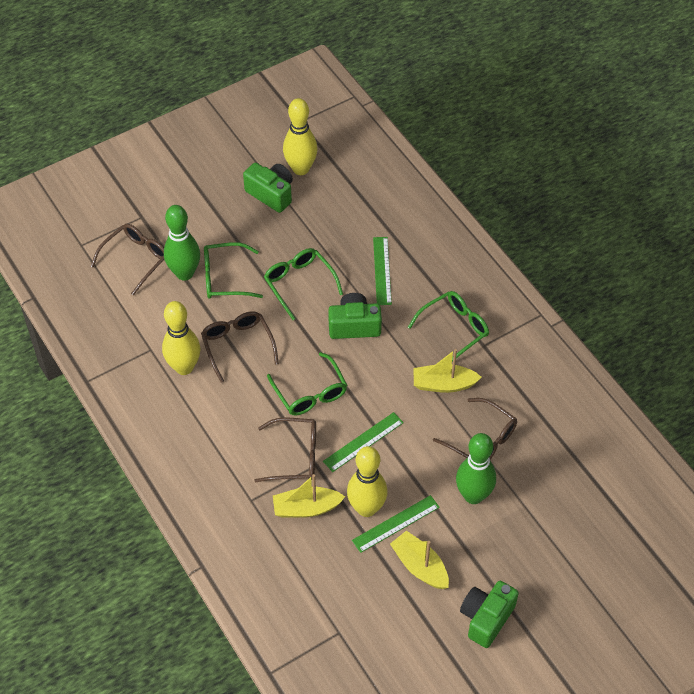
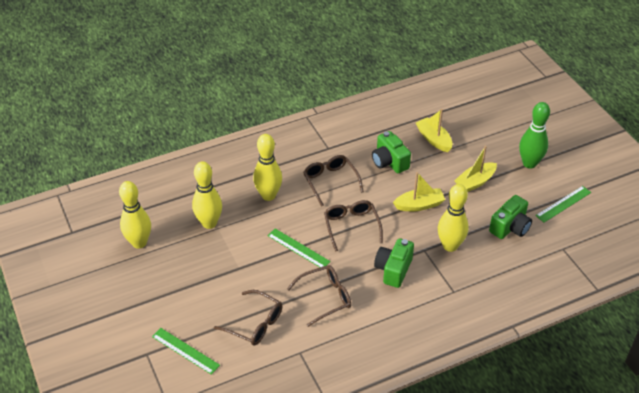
green bowling pin: [164,205,200,281] [456,433,496,504] = 2 -> [519,102,550,169] = 1
green glasses: [204,242,263,299] [264,248,343,320] [267,352,347,415] [408,291,489,361] = 4 -> none = 0
yellow bowling pin: [162,301,200,375] [283,98,318,175] [347,446,387,517] = 3 -> [119,181,151,249] [192,161,222,229] [253,134,282,201] [438,184,469,252] = 4

